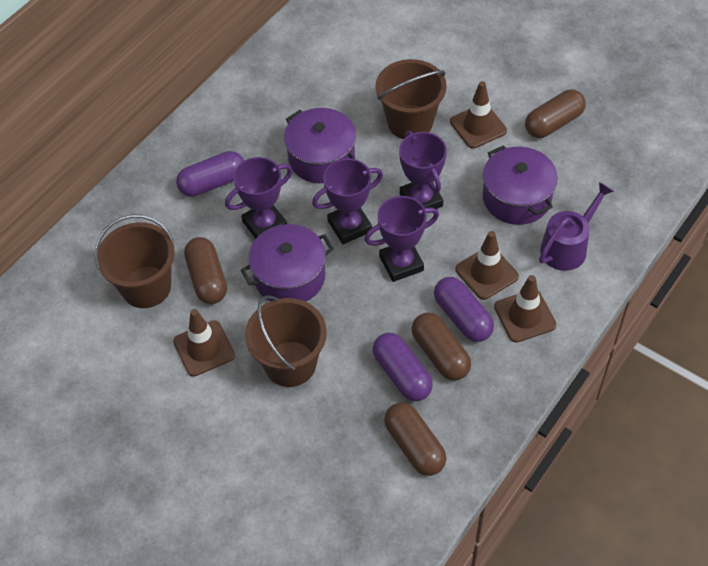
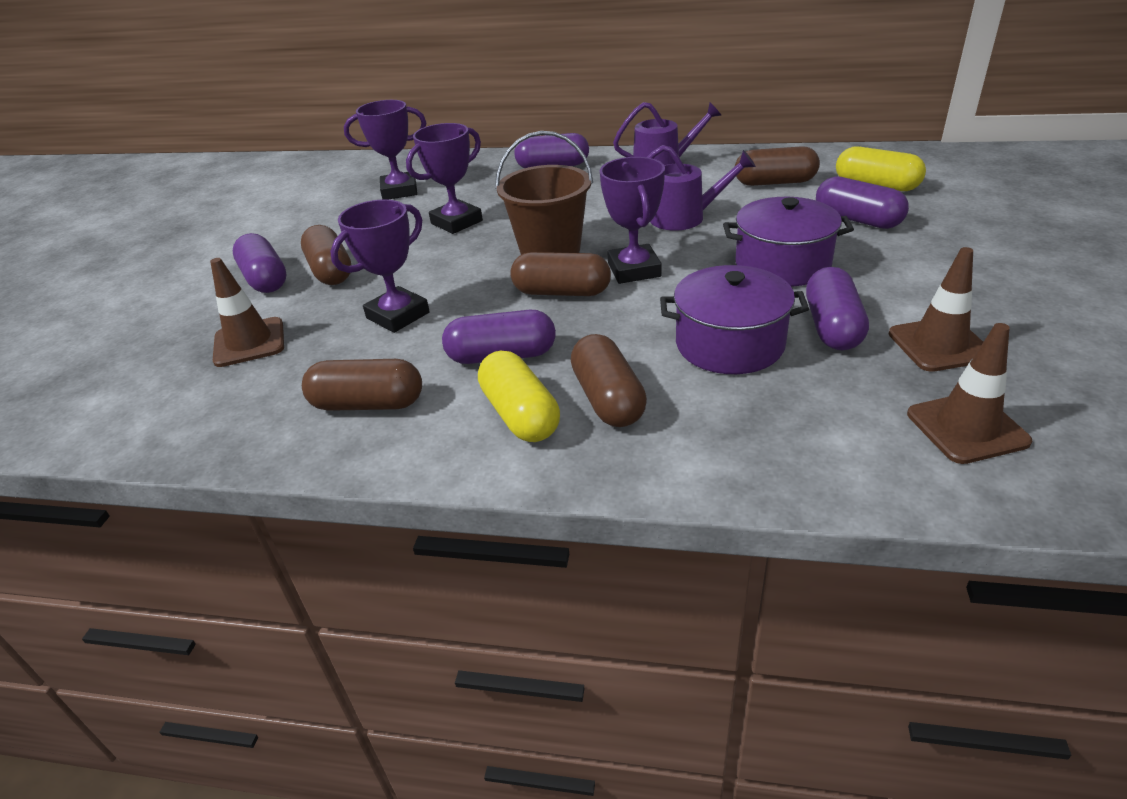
brown bucket: [95,214,175,308] [245,295,327,387] [376,59,447,139] = 3 -> [495,131,593,255] = 1
brown capsule: [184,237,227,304] [384,402,446,476] [411,313,471,380] [525,90,586,138] = 4 -> [301,225,351,285] [302,359,422,411] [510,252,611,296] [571,334,647,427] [735,146,820,186] = 5
brown traffic cone: [173,309,235,377] [450,81,507,149] [455,231,519,300] [494,275,556,343] = 4 -> [210,258,284,367] [889,247,983,372] [907,323,1032,464] = 3
purple capsule: [176,151,244,197] [373,333,433,401] [434,277,494,342] = 3 -> [233,233,286,293] [442,310,556,364] [514,133,589,168] [806,267,869,350] [816,176,909,229] = 5
purple pot: [241,224,334,302] [284,108,356,183] [483,145,558,225] = 3 -> [660,265,809,374] [723,197,854,287] = 2
purple watering can: [539,182,614,271] = 1 -> [613,102,722,165] [647,145,756,230] = 2
yellow capsule: none = 0 -> [478,351,560,442] [836,146,926,191] = 2

